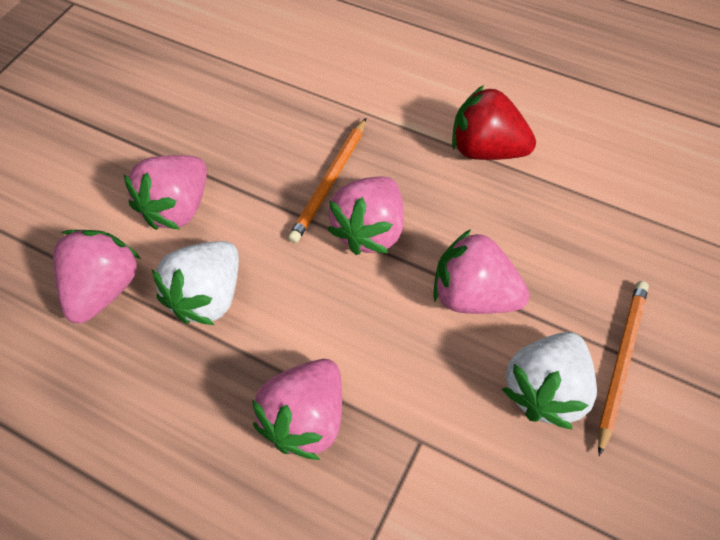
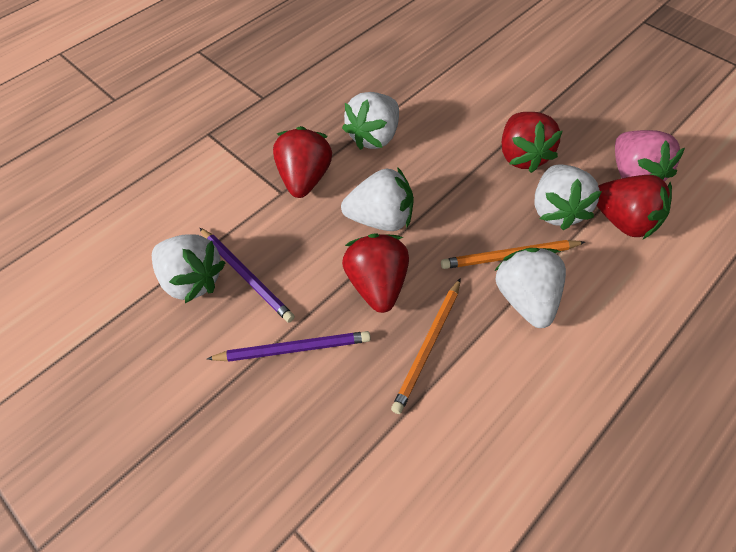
pink strawberry: [53,230,141,324] [124,155,207,230] [252,359,342,460] [327,177,404,255] [433,229,530,314] = 5 -> [615,130,685,181] = 1
purple pencil: none = 0 -> [200,228,295,323] [207,331,371,362] = 2
red strawberry: [452,85,536,160] = 1 -> [273,126,332,198] [342,233,409,313] [502,112,563,173] [596,175,672,239] = 4
white strawberry: [152,241,239,325] [502,332,597,430] = 2 -> [152,234,226,303] [341,167,414,231] [342,92,399,150] [494,248,566,328] [534,164,602,230] = 5

